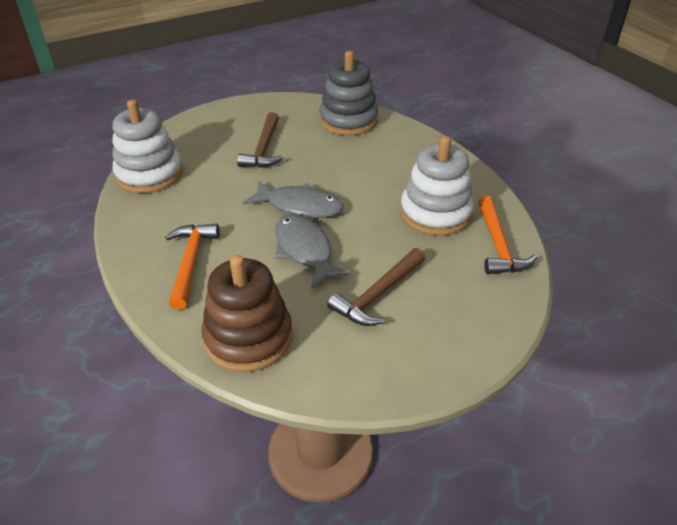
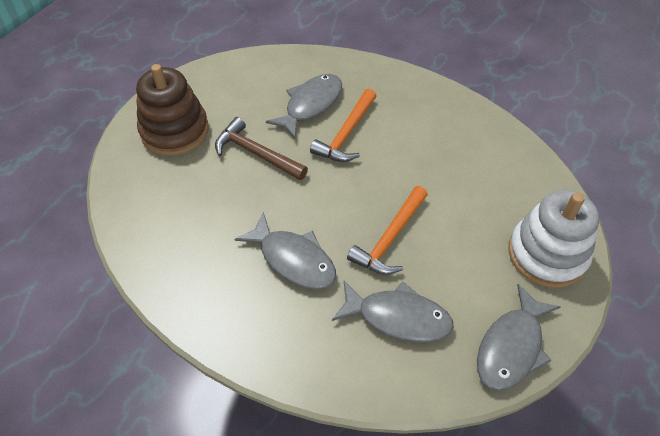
brown hammer: [237,112,283,168] [327,248,425,326] = 2 -> [215,117,308,180] = 1
grey fish: [243,181,343,218] [275,214,351,289] = 2 -> [234,212,336,290] [266,74,342,139] [332,281,454,342] [477,284,560,391] = 4
grey stacking toy: [319,51,378,135] = 1 -> none = 0
white stacking toy: [112,100,183,193] [400,136,474,236] = 2 -> [508,190,599,288] = 1

